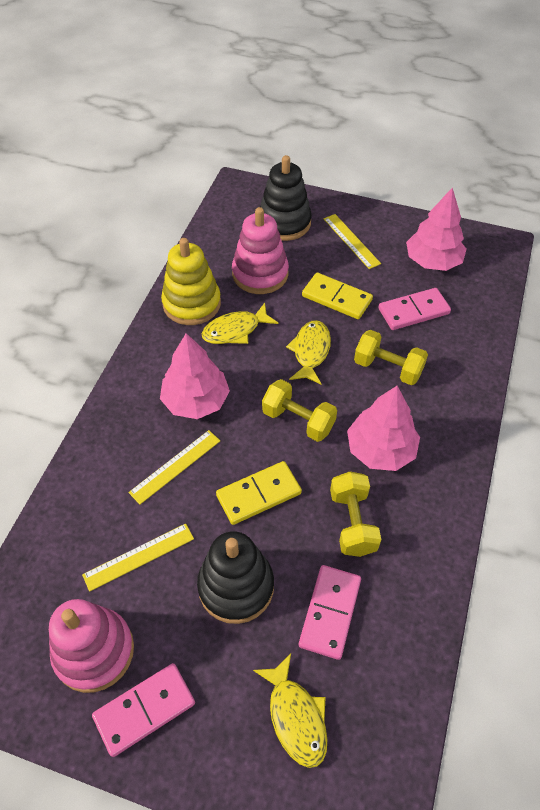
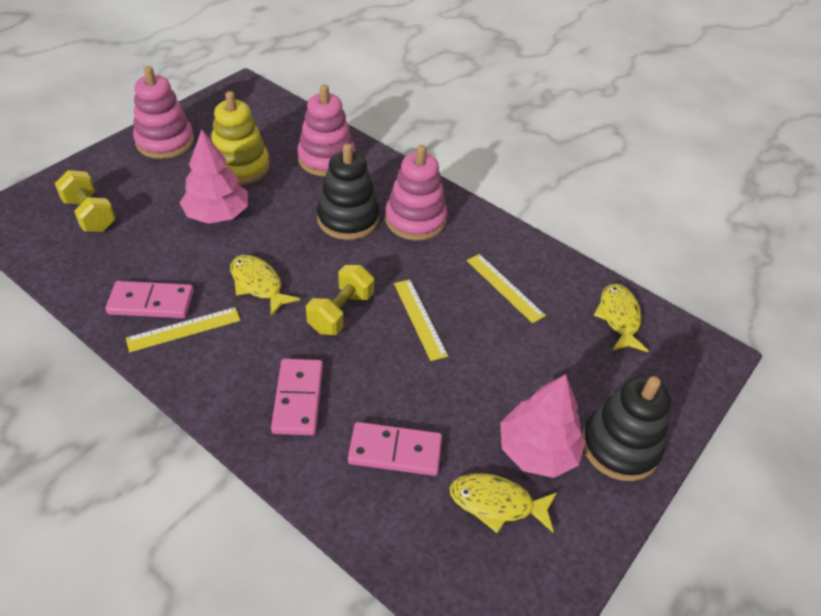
pink stacking toy: [49,599,134,693] [232,207,289,294] = 2 -> [133,66,194,159] [297,84,355,177] [385,145,447,241] = 3
pink tree: [160,333,230,419] [347,386,420,471] [406,188,467,271] = 3 -> [180,129,248,224] [500,374,586,478] = 2
yellow domino: [216,461,302,525] [302,273,373,319] = 2 -> none = 0
yellow dumbbell: [262,379,337,442] [330,471,381,557] [354,330,428,385] = 3 -> [55,170,116,232] [306,265,374,335] = 2

